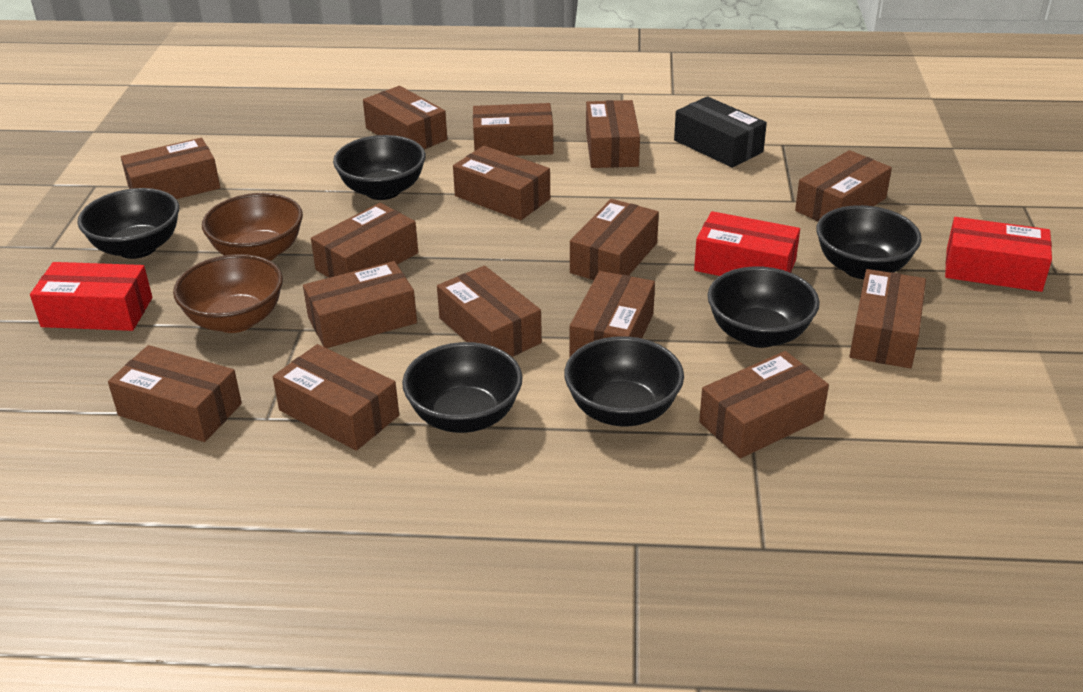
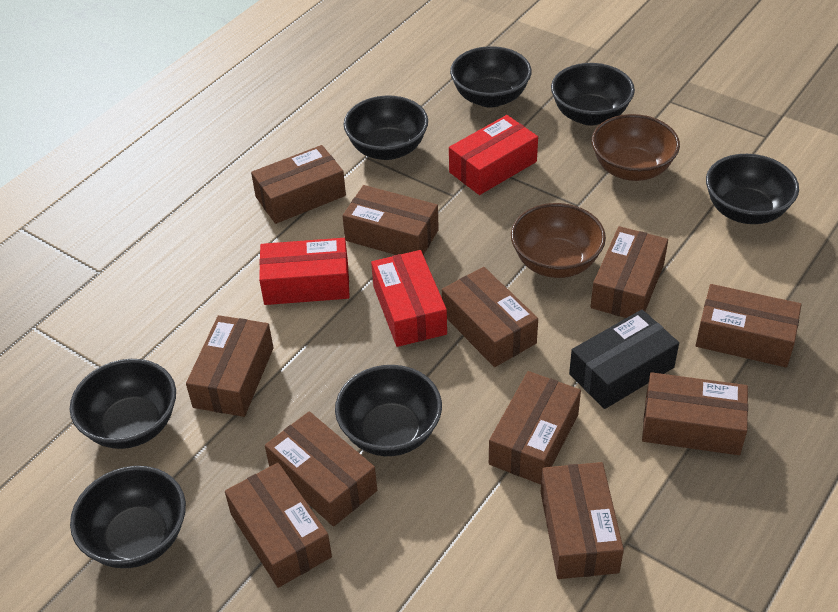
black bowl: [77,188,179,259] [333,135,426,200] [402,342,523,433] [564,336,684,426] [708,266,820,348] [816,205,922,279] = 6 -> [70,359,176,449] [70,466,186,568] [335,365,442,456] [344,96,428,160] [450,46,532,108] [551,63,635,126] [706,154,799,224] = 7
brown box: [108,345,242,442] [121,138,220,199] [273,344,399,451] [303,261,417,348] [311,203,418,278] [363,86,447,149] [437,266,542,357] [453,146,550,220] [473,103,553,156] [570,199,659,280] [570,271,655,357] [586,100,640,168] [699,351,829,458] [795,150,892,221] [849,269,926,368] = 15 -> [186,315,273,417] [225,463,332,588] [251,145,346,224] [265,411,377,527] [342,185,439,255] [442,267,538,367] [489,371,581,485] [541,462,624,579] [591,226,668,318] [642,372,748,455] [696,284,802,367] = 11

